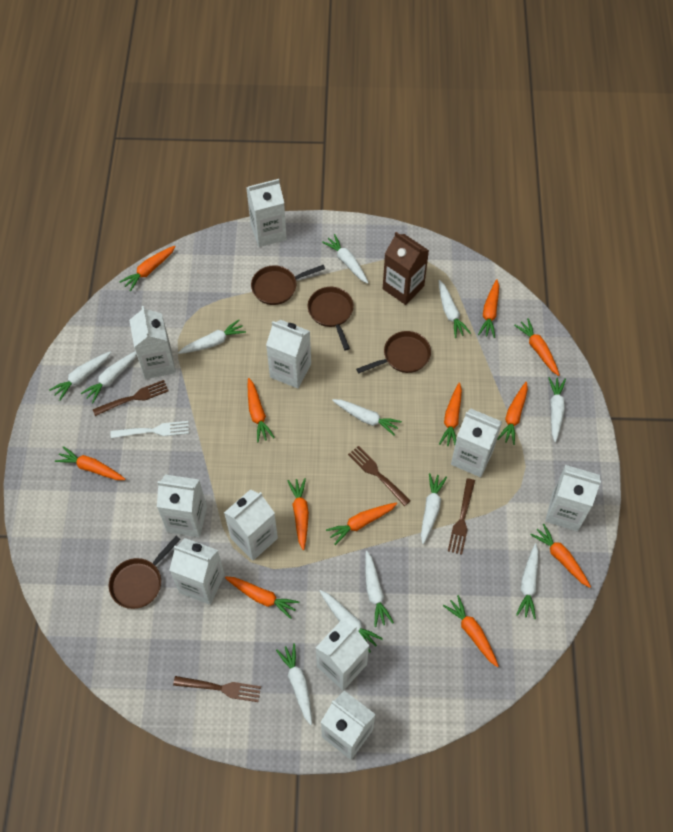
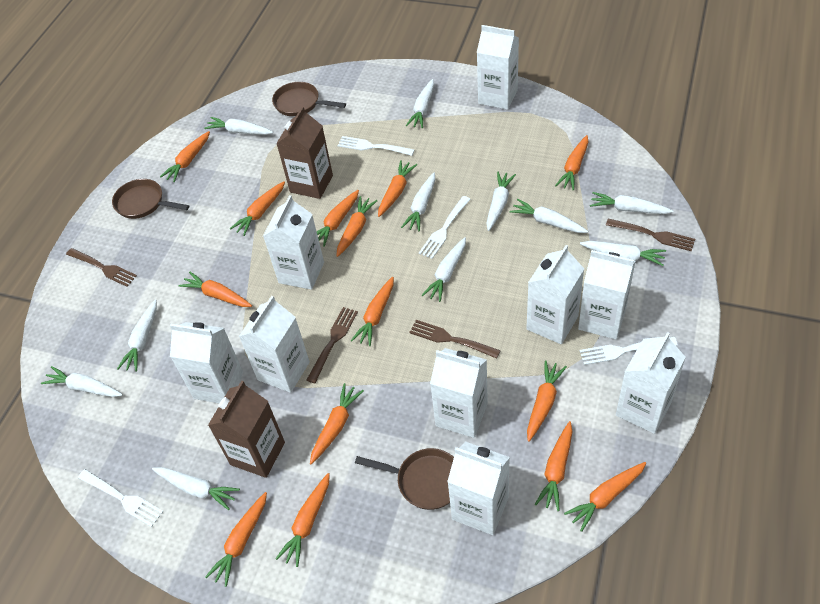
brown carton: [383,232,429,305] = 1 -> [208,380,285,478] [276,107,333,199] = 2
brown pan: [109,536,181,609] [251,265,325,305] [308,287,354,350] [356,331,431,373] = 4 -> [112,179,189,219] [272,82,346,116] [355,448,454,510] = 3
orange carrot: [55,446,125,480] [120,246,176,291] [225,577,299,619] [248,378,275,442] [287,478,309,550] [326,502,397,545] [439,382,462,446] [443,595,499,667] [478,279,499,338] [497,382,528,445] [514,318,560,376] [530,524,591,588] = 12 -> [160,131,210,182] [179,272,252,307] [205,492,267,587] [230,181,285,236] [275,473,330,567] [310,383,364,464] [317,190,359,247] [336,196,377,257] [351,277,394,346] [378,160,417,217] [527,360,567,442] [535,421,572,511] [555,135,588,190] [564,462,646,532] = 14
white carrot: [49,352,111,401] [81,351,137,403] [178,320,246,354] [276,643,312,725] [320,590,383,653] [322,234,368,284] [332,399,402,436] [365,551,394,627] [421,473,447,544] [439,280,471,338] [516,543,539,619] [548,377,566,442] = 12 -> [41,366,123,397] [117,300,157,371] [152,467,240,510] [204,117,273,135] [401,173,436,231] [406,79,434,128] [422,237,466,302] [486,171,516,231] [509,199,588,233] [580,241,666,266] [590,192,673,214] = 11
white carton: [129,306,176,379] [157,475,207,537] [169,538,225,605] [224,489,278,561] [246,179,287,247] [266,320,311,389] [316,620,369,691] [321,691,376,760] [451,408,502,477] [545,465,601,531] = 10 -> [170,322,243,403] [239,296,310,393] [263,195,324,290] [430,348,488,438] [447,441,510,535] [477,25,519,110] [526,245,584,344] [578,250,636,339] [616,332,686,434] = 9
white fork: [110,421,189,438] = 1 -> [78,469,163,527] [337,136,414,156] [419,196,470,259] [580,337,678,365] = 4

